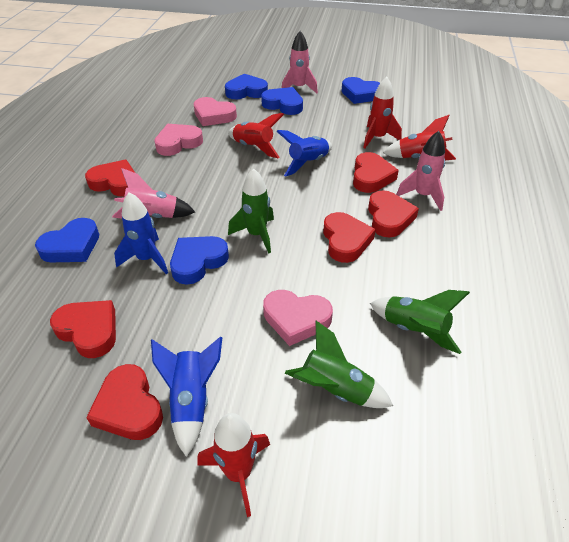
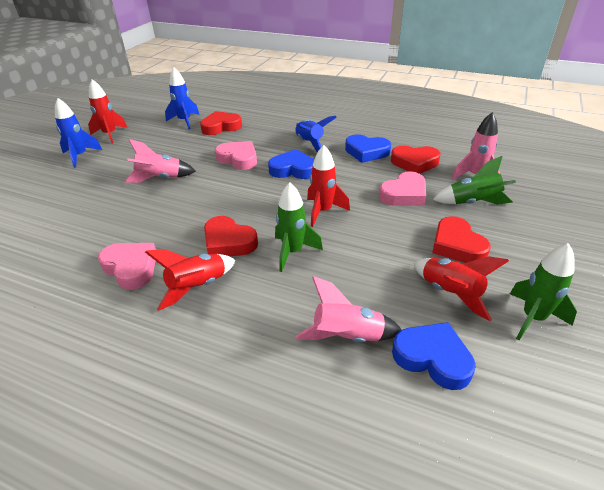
blue heart: [35,218,99,262] [170,236,229,285] [225,74,268,99] [261,87,303,115] [342,77,380,104] = 5 -> [268,149,314,179] [345,134,391,163] [392,322,476,390] = 3
red heart: [50,300,116,358] [85,160,135,196] [86,364,163,440] [323,212,376,263] [353,152,399,193] [368,190,419,238] = 6 -> [200,111,242,135] [204,216,258,256] [391,146,441,174] [432,216,491,263] = 4

